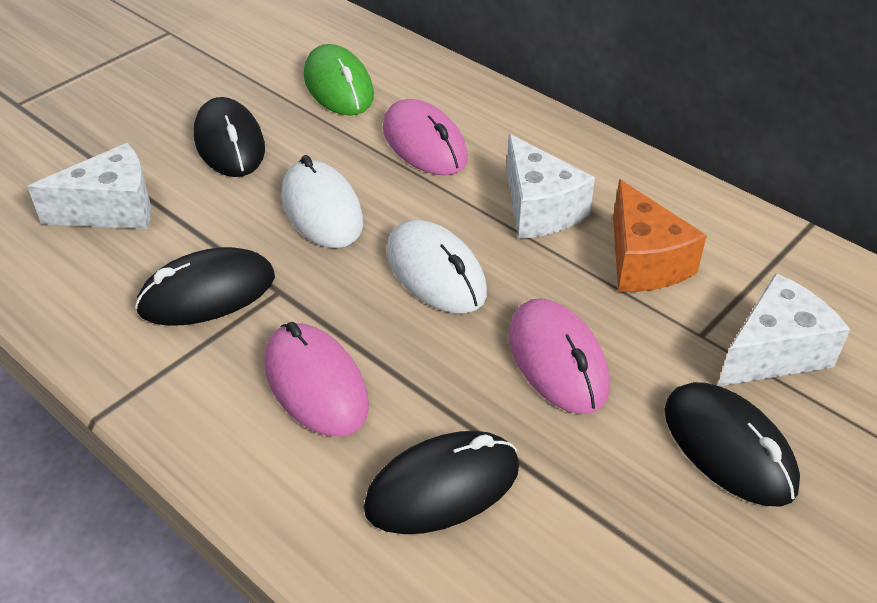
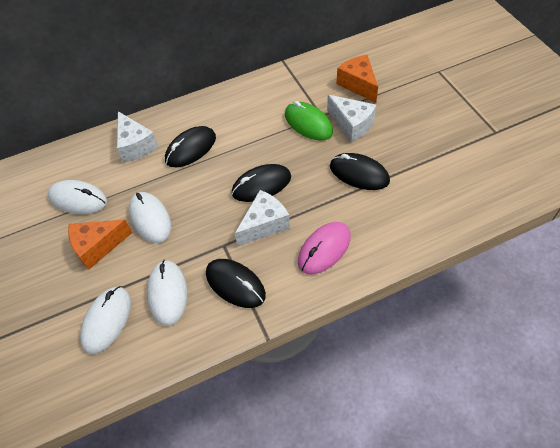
orange cheese: [613,179,707,292] = 1 -> [68,220,132,270] [337,55,378,103] = 2
pink mouse: [264,322,369,437] [383,99,468,175] [509,298,610,414] = 3 -> [298,222,351,274] = 1
white mouse: [281,155,363,248] [387,220,487,314] = 2 -> [48,180,107,214] [80,286,131,354] [129,192,171,243] [147,260,187,326] = 4

